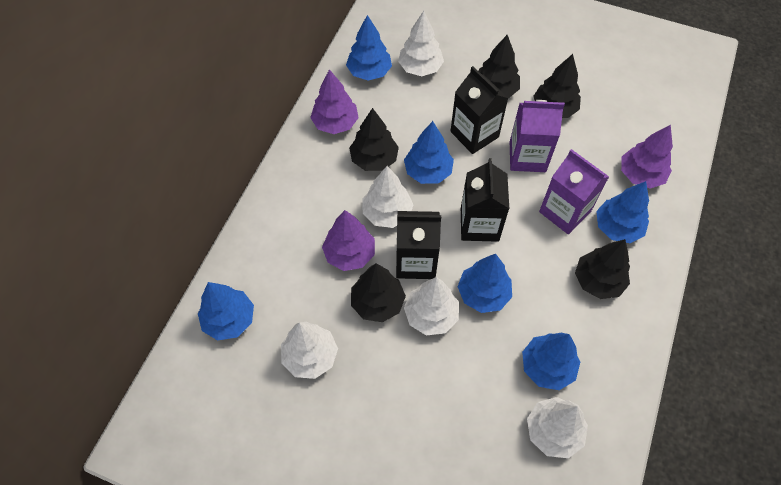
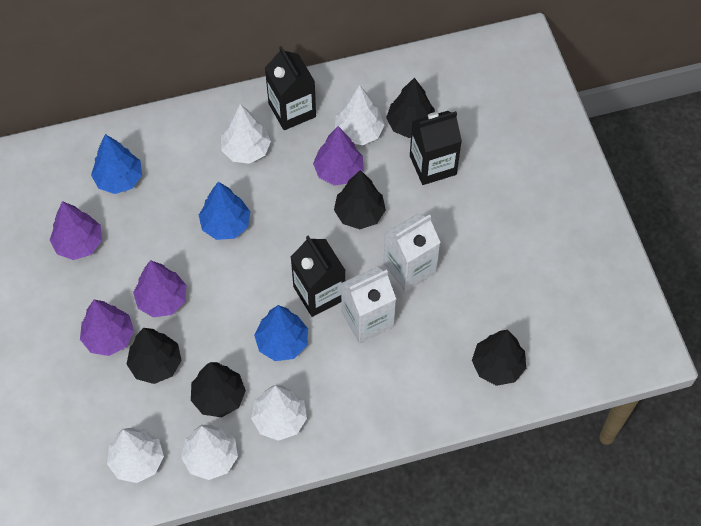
blue tree: [198,282,254,340] [346,15,392,81] [404,121,454,184] [457,254,512,313] [522,333,580,390] [596,181,649,243] = 6 -> [91,134,142,194] [199,182,250,240] [254,305,308,361] = 3
purple carton: [510,100,565,172] [539,149,609,234] = 2 -> none = 0
purple tree: [310,69,359,134] [322,210,375,271] [621,125,673,189] = 3 -> [50,201,102,260] [80,300,134,356] [133,260,187,317] [313,126,363,186] = 4
white carton: none = 0 -> [341,267,396,344] [383,213,441,292] = 2

